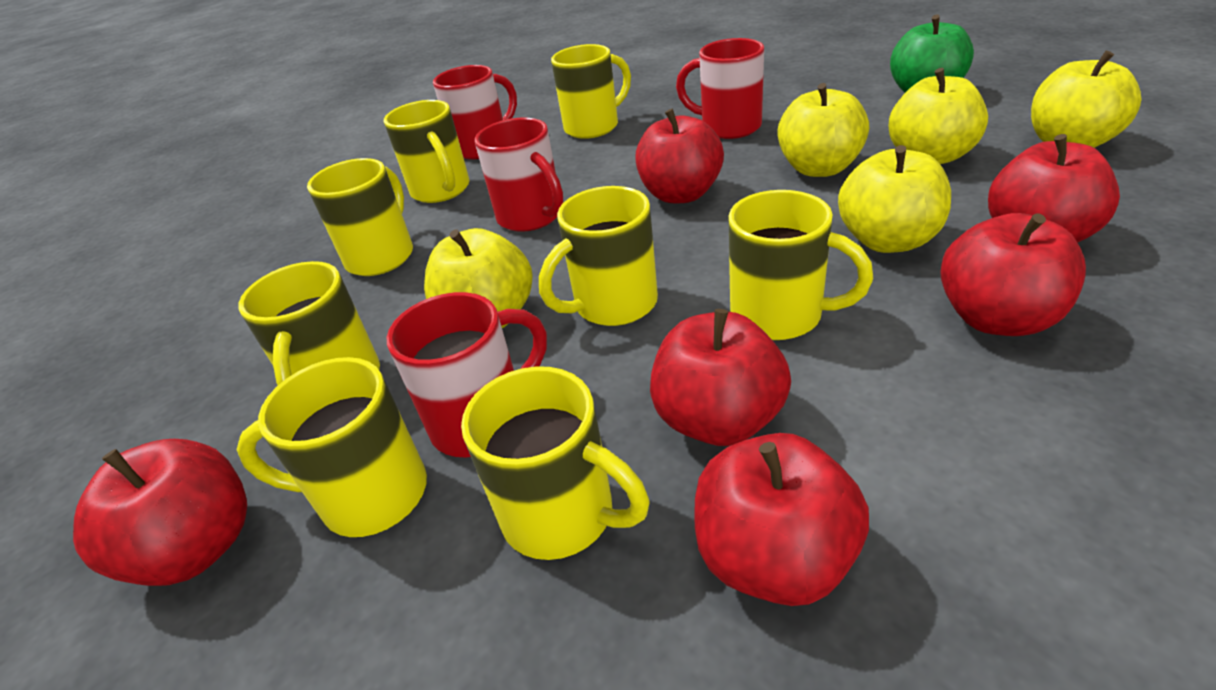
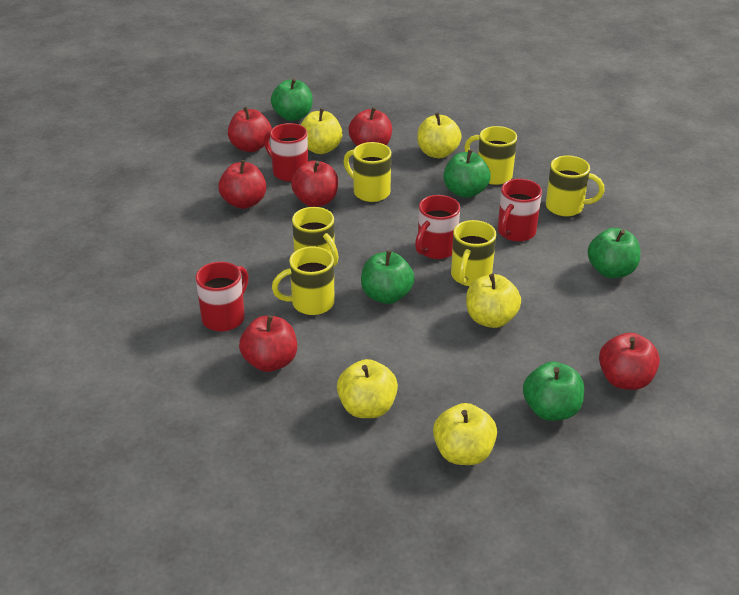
green apple: [890,15,974,93] = 1 -> [271,78,313,121] [361,250,415,304] [443,150,491,198] [523,361,584,421] [588,228,640,278] = 5
yellow mug: [236,357,427,537] [238,261,380,385] [307,158,413,276] [384,100,470,203] [461,366,650,560] [539,186,658,326] [551,44,631,139] [729,190,873,340] = 8 -> [272,246,335,315] [292,207,339,267] [343,142,391,202] [451,220,496,286] [464,126,517,185] [546,155,605,217] = 6

